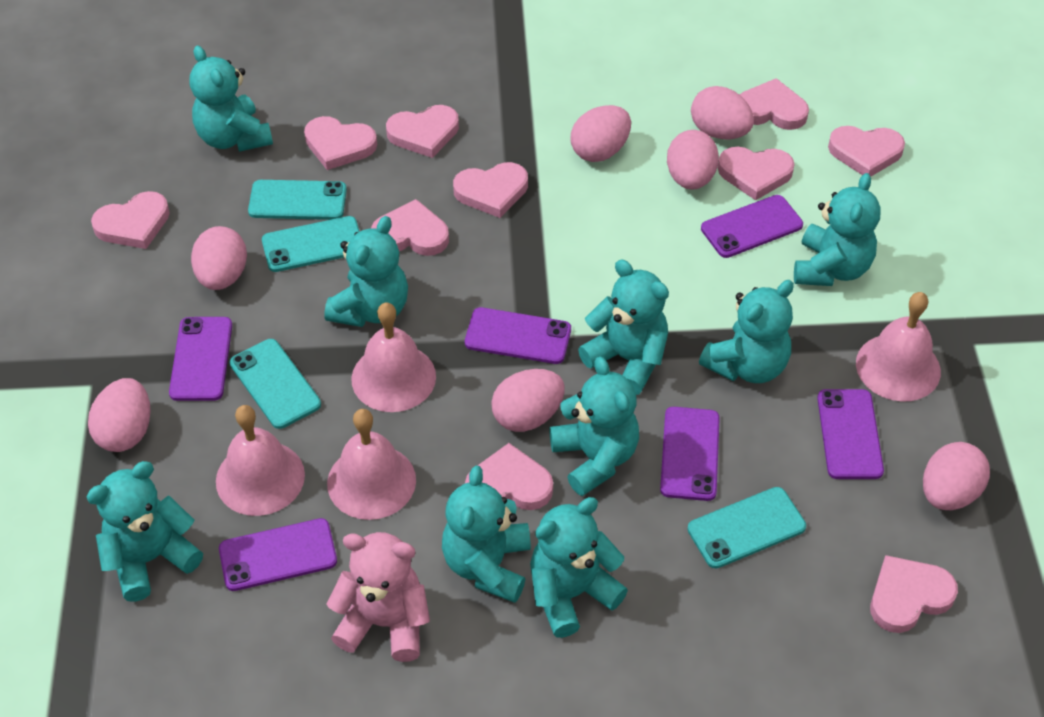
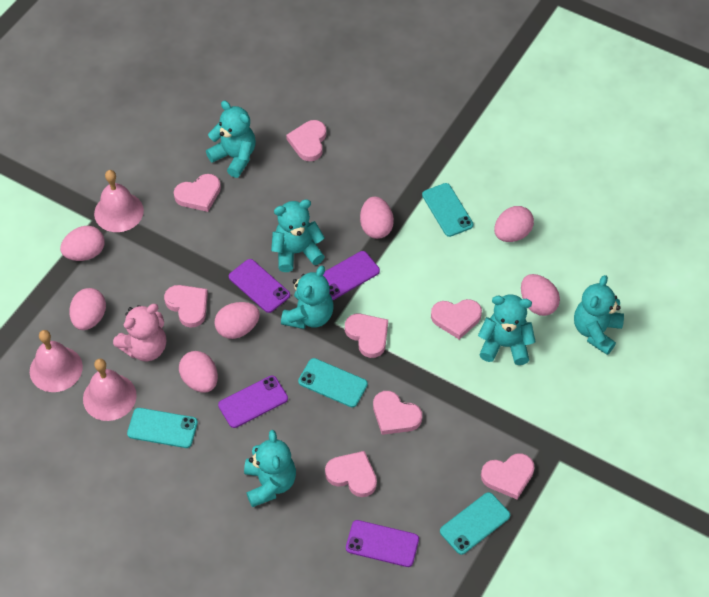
pink bell: [216,405,305,516] [327,409,416,520] [351,303,436,412] [856,292,941,402] = 4 -> [30,330,83,392] [83,359,137,421] [94,170,144,232] = 3
pink heart: [91,191,170,249] [304,116,377,170] [371,199,449,256] [386,105,459,158] [453,162,528,218] [465,443,553,510] [718,147,795,200] [740,78,809,130] [828,126,905,177] [870,555,958,633] = 10 -> [164,285,208,328] [174,174,221,212] [286,120,326,161] [325,451,377,497] [345,314,388,358] [373,391,422,435] [431,299,482,339] [481,453,535,499] = 8
purple phone: [169,317,232,401] [219,518,337,591] [465,307,571,364] [660,407,720,501] [701,195,803,258] [817,389,884,479] = 6 -> [218,376,288,428] [229,259,290,313] [323,251,380,300] [346,520,419,567] = 4
turquoise teddy bear: [86,461,203,602] [189,45,273,152] [325,216,408,327] [442,466,531,603] [530,497,628,638] [549,356,639,496] [578,260,669,395] [699,280,794,383] [794,173,881,286] = 9 -> [206,101,256,178] [244,430,296,507] [271,199,325,272] [281,266,334,329] [478,294,536,365] [574,275,624,355] = 6

